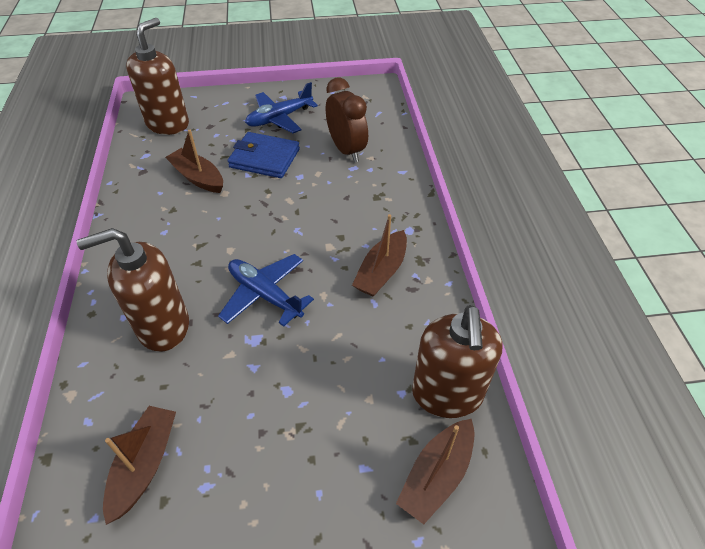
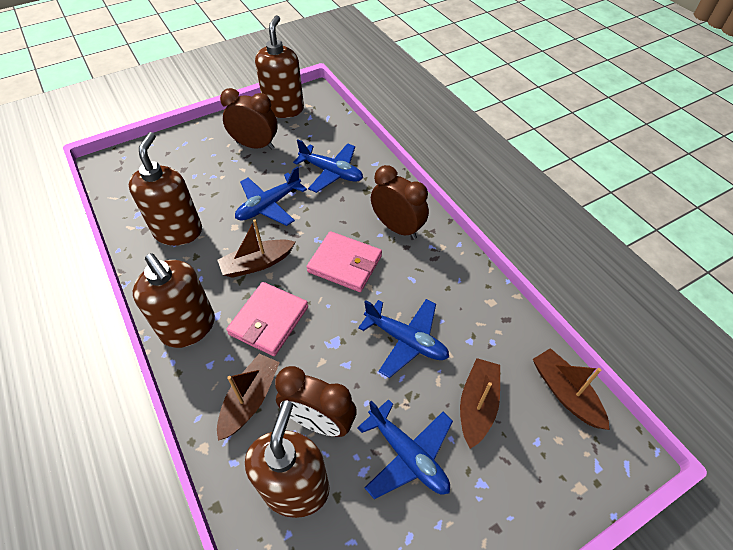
blue plane: [218,254,314,327] [245,82,318,133] = 2 -> [235,166,307,226] [293,140,363,193] [357,399,453,499] [358,299,449,378] = 4
blue wallet: [228,132,300,178] = 1 -> none = 0
brown clock: [326,77,368,162] = 1 -> [220,88,278,150] [275,366,357,437] [371,165,429,239] = 3
brown soap dispenser: [76,228,189,352] [126,18,189,135] [412,305,502,418] = 3 -> [128,132,202,246] [133,253,215,348] [245,400,330,518] [255,15,304,118] = 4
pink wallet: none = 0 -> [226,282,308,356] [307,231,382,292] = 2

